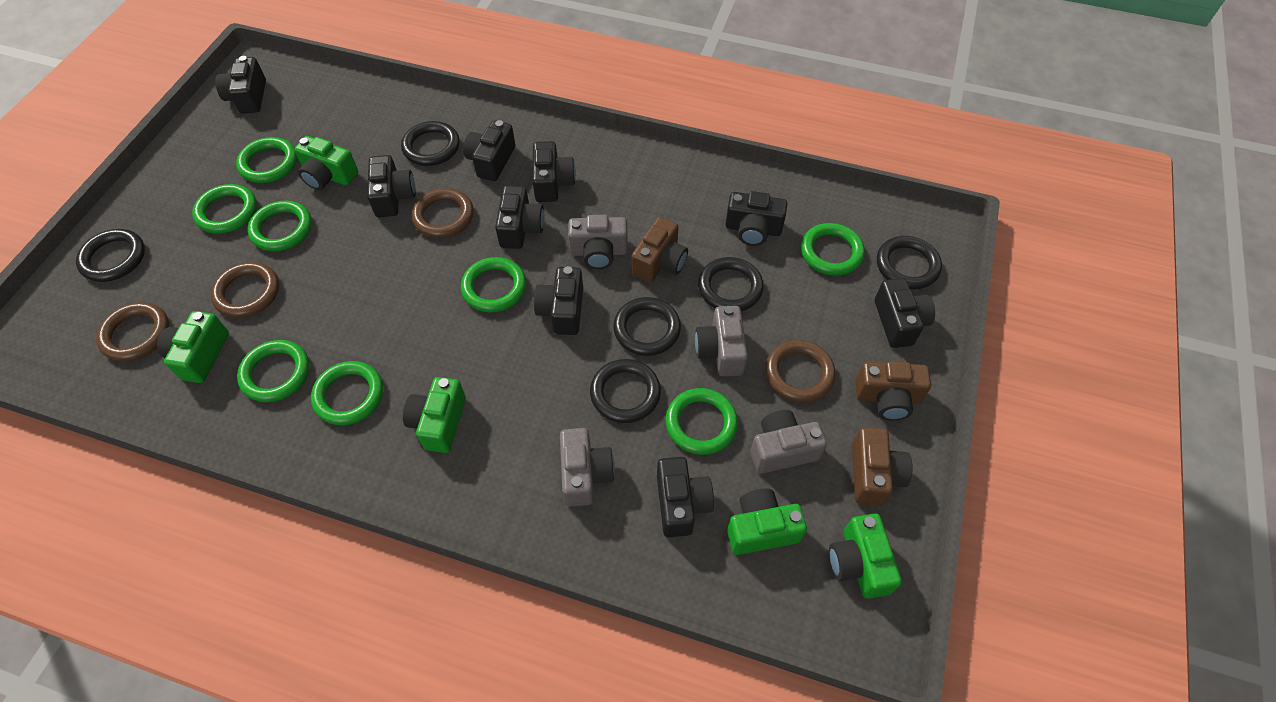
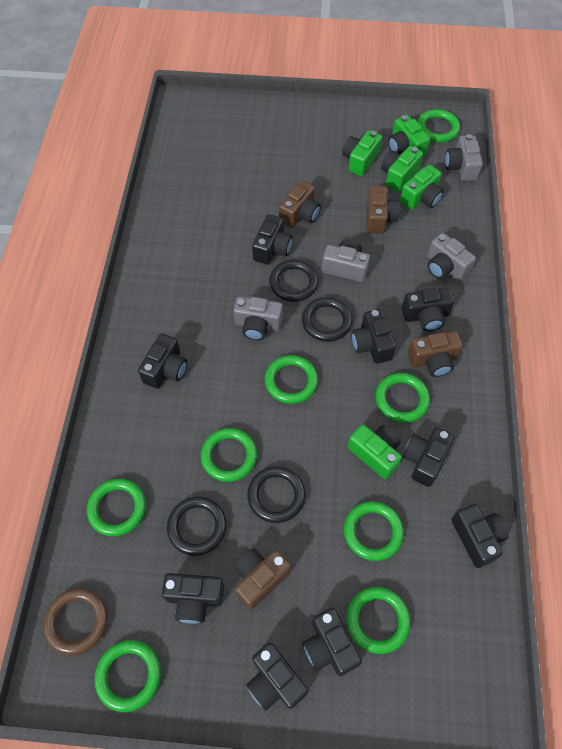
black ring: [76,229,145,282] [401,121,460,166] [590,359,661,423] [613,297,681,356] [698,257,764,311] [877,236,942,289] = 6 -> [167,497,227,556] [247,466,306,523] [269,260,319,302] [302,297,353,342] = 4
brown camera: [632,217,688,283] [852,427,913,506] [855,361,931,420] = 3 -> [234,548,291,609] [279,180,321,228] [367,186,401,234] [408,331,463,377] = 4
brown ring: [96,302,169,361] [211,262,279,318] [412,188,474,238] [765,340,836,402] = 4 -> [43,588,108,655] = 1

